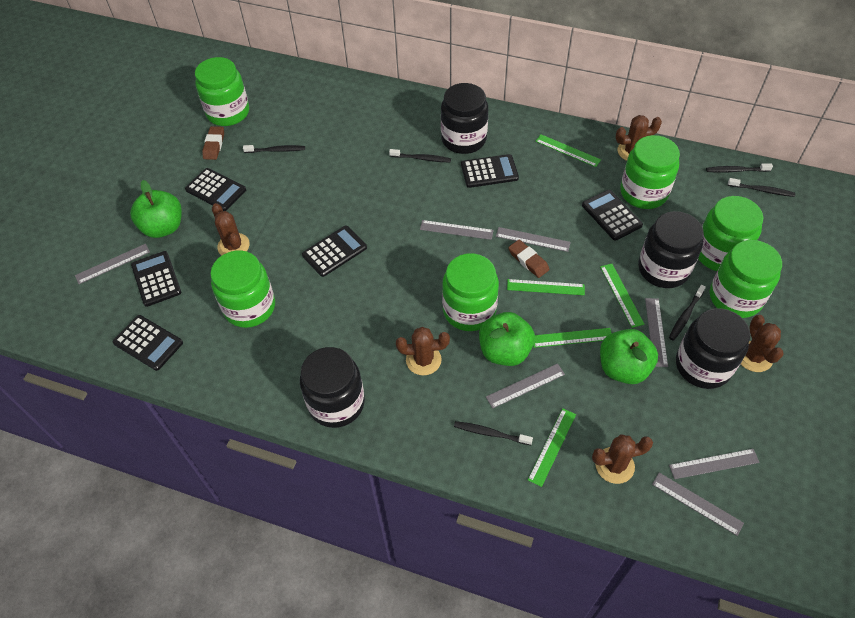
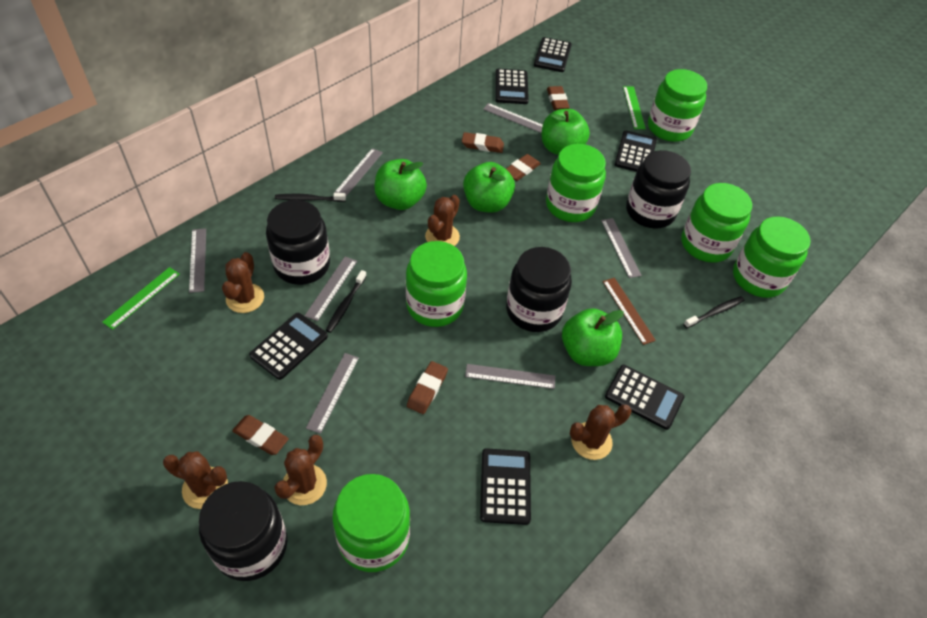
black toothbrush: [243,145,305,153] [389,149,451,162] [454,421,533,445] [669,285,706,341] [706,163,773,173] [728,178,795,197] = 6 -> [275,193,346,202] [326,270,367,333] [684,296,744,328] = 3
brown eraser: [202,126,224,160] [508,240,550,278] = 2 -> [232,415,289,455] [407,361,448,414] [462,132,504,153] [506,154,541,181] [547,86,570,110] = 5
brown ruler: none = 0 -> [603,278,656,345] = 1
green apple: [130,180,182,238] [479,312,535,366] [600,329,658,384] = 3 -> [374,159,427,210] [463,162,515,213] [541,109,590,155] [562,308,624,366] = 4
green ruler: [507,279,585,295] [528,408,576,487] [533,328,612,348] [535,134,601,167] [600,264,644,328] = 5 -> [102,267,180,330] [623,86,646,129] = 2

